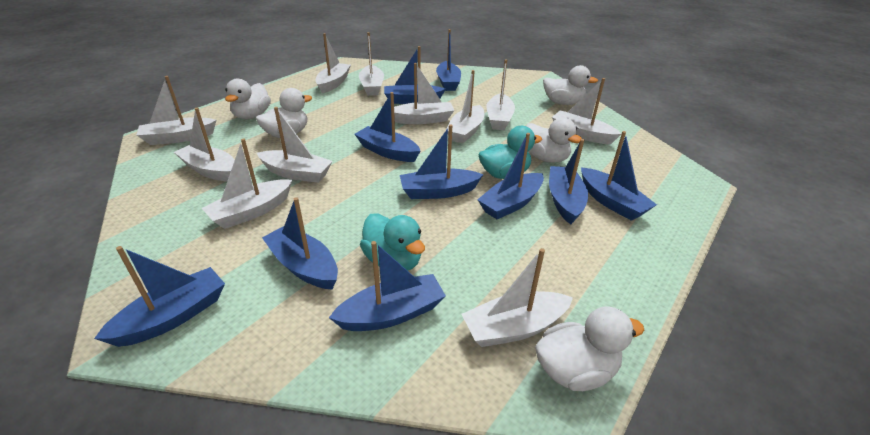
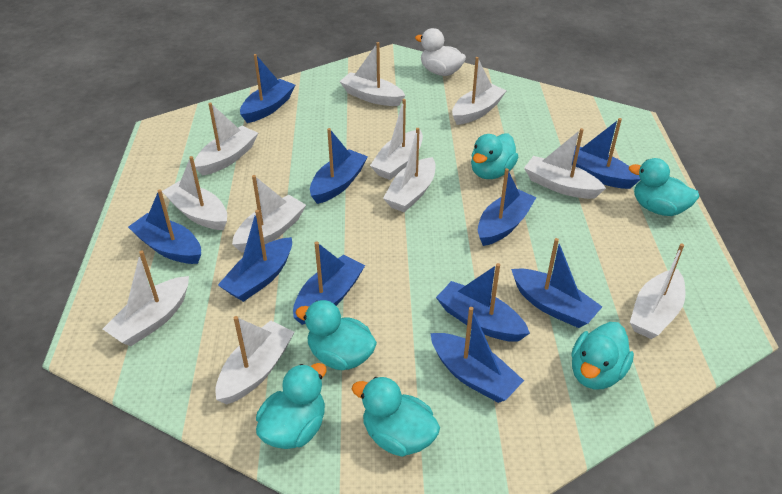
turquoise duck: [360,213,425,271] [478,126,542,179] = 2 -> [256,363,326,449] [296,300,377,370] [352,377,440,457] [471,134,518,179] [571,322,634,389] [629,158,700,216] = 6
white duck: [225,78,271,119] [256,88,312,138] [526,118,582,163] [535,306,644,391] [543,65,598,105] = 5 -> [415,28,466,76] = 1

